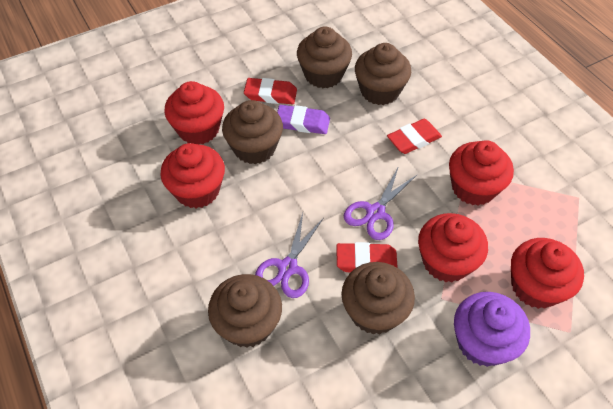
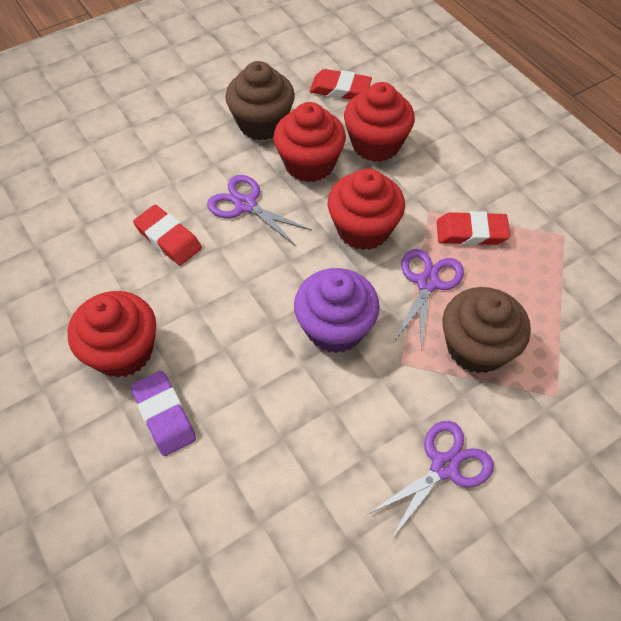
brown cupcake: [208,274,282,348] [222,100,283,164] [297,26,352,88] [341,262,415,335] [355,43,411,105] = 5 -> [225,61,295,140] [442,287,531,373] = 2
purple scissors: [255,213,324,298] [344,166,417,240] = 2 -> [207,175,312,246] [368,421,494,541] [394,249,464,352] = 3
red cupcake: [160,143,225,208] [164,81,224,144] [418,213,488,282] [449,140,514,206] [511,238,584,309] = 5 -> [68,291,156,378] [273,102,346,182] [328,168,405,250] [344,82,415,162] = 4

